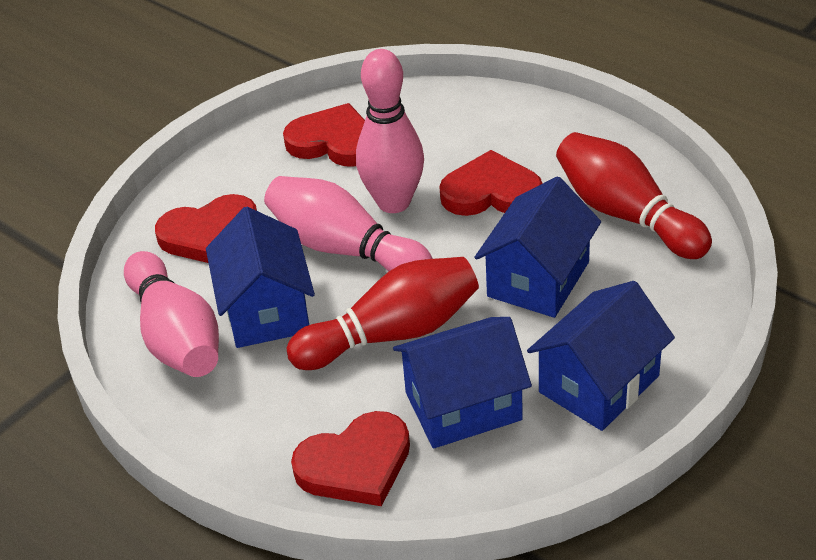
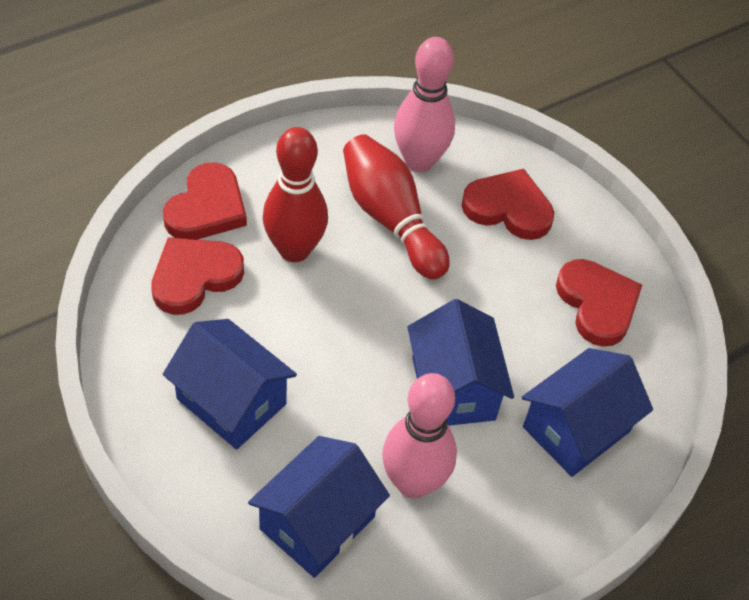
pink bowling pin: [124,251,219,377] [264,176,433,272] [356,49,424,213] = 3 -> [382,373,457,498] [394,37,455,172] = 2

